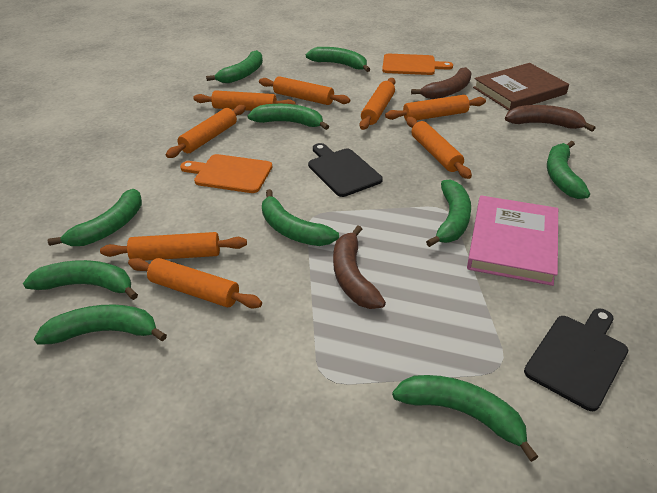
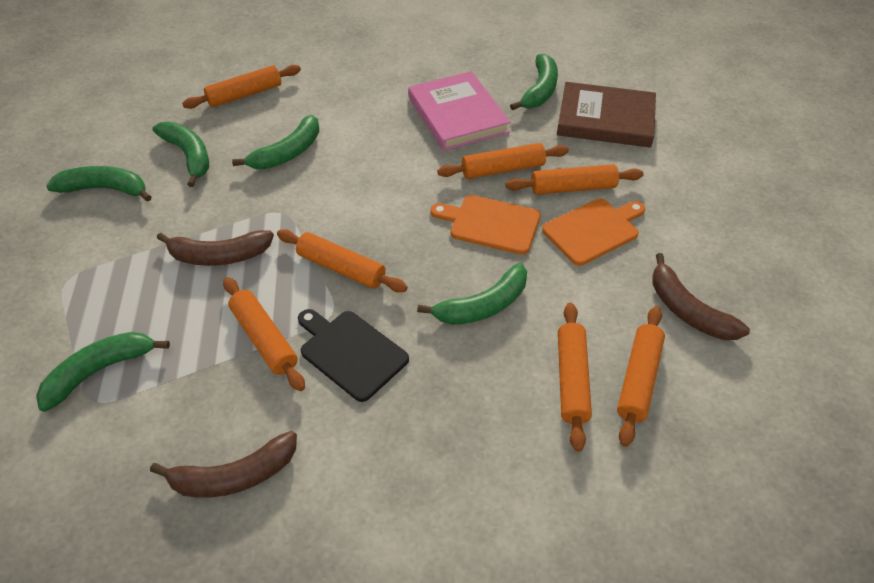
black cutting board: [308,143,383,197] [524,308,628,411] = 2 -> [298,309,409,402] = 1
green banana: [23,260,138,300] [34,304,167,345] [48,189,142,246] [206,50,263,83] [248,104,329,130] [262,189,339,246] [306,47,370,72] [392,375,539,462] [426,179,471,247] [547,140,590,199] = 10 -> [36,332,170,412] [46,166,152,202] [152,122,209,187] [232,115,319,169] [417,263,527,325] [510,54,558,110] = 6
orange rolling pin: [100,232,247,261] [128,258,262,309] [166,105,246,158] [193,90,296,111] [259,76,350,105] [360,78,395,130] [385,95,486,120] [406,117,472,179] = 8 -> [182,65,301,109] [223,277,305,391] [277,229,408,292] [437,143,569,179] [506,164,643,195] [558,303,592,452] [617,306,665,447] = 7

